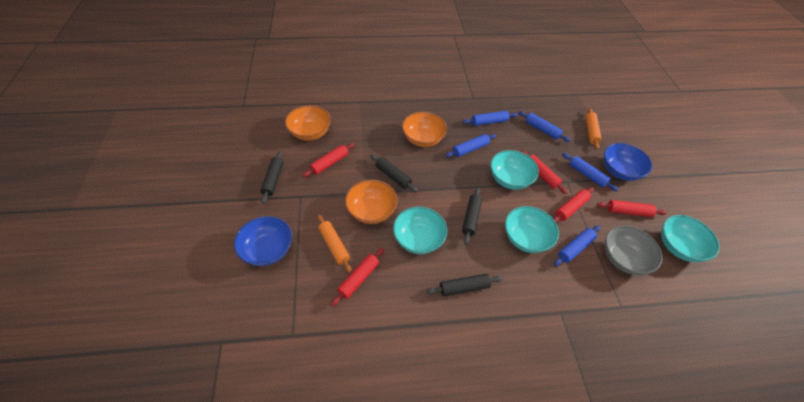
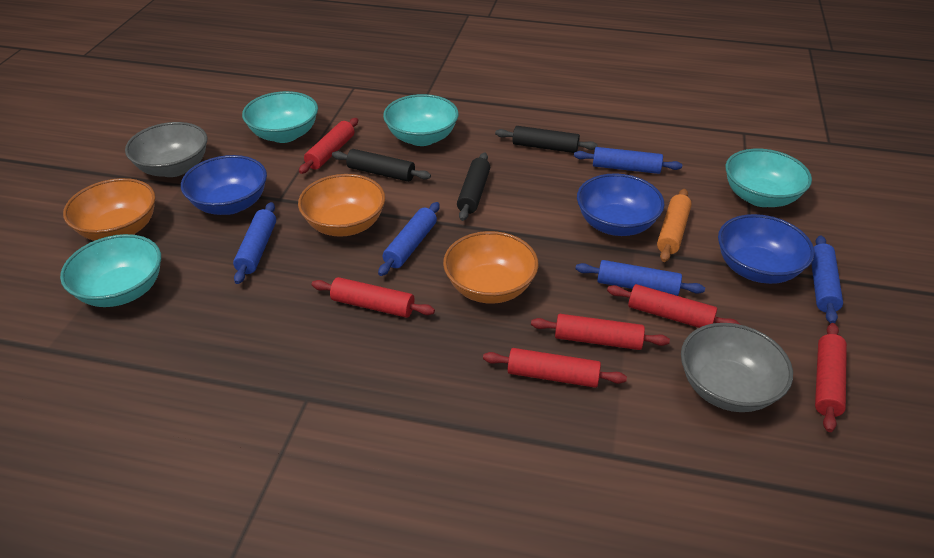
black rolling pin: [260,151,283,204] [370,154,418,193] [427,274,503,296] [462,188,482,244] = 4 -> [332,149,431,182] [457,153,490,221] [495,126,598,153] = 3
blue bowl: [234,216,292,266] [604,143,652,181] = 2 -> [181,155,267,215] [577,173,665,236] [718,214,814,284] = 3
grey bowl: [605,226,662,275] = 1 -> [125,122,207,177] [681,323,793,412] = 2
orange rolling pin: [317,214,352,273] [585,108,602,150] = 2 -> [657,189,692,262] = 1
red rolling pin: [302,143,355,177] [331,248,384,307] [521,150,568,194] [553,187,594,223] [597,200,667,217] = 5 -> [299,118,358,174] [312,277,435,318] [483,348,627,388] [531,314,670,350] [607,284,741,328] [815,323,847,432] = 6

